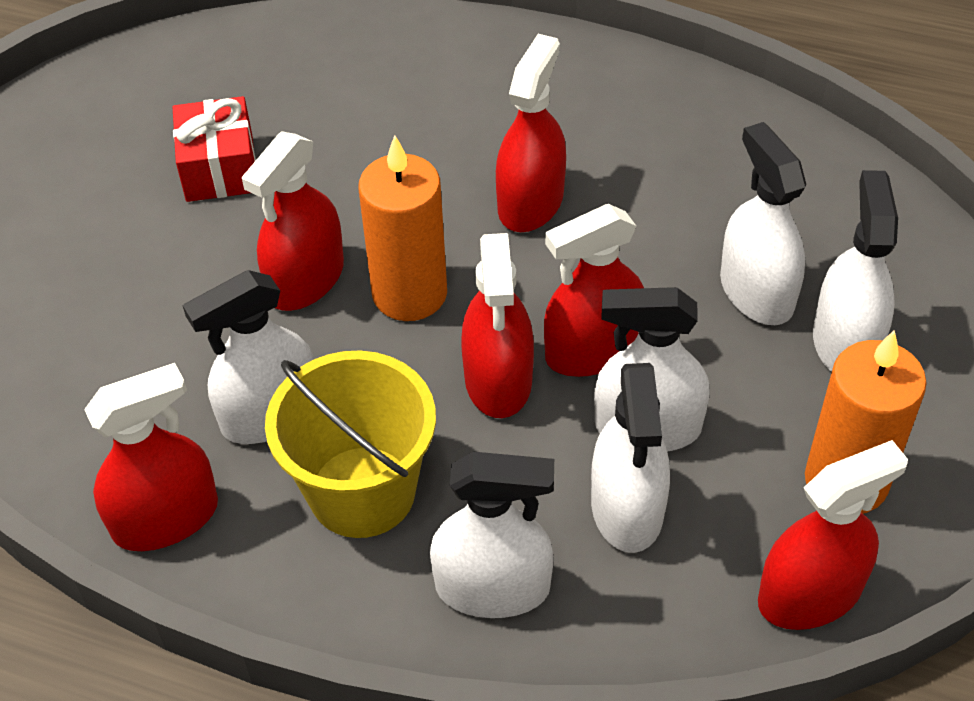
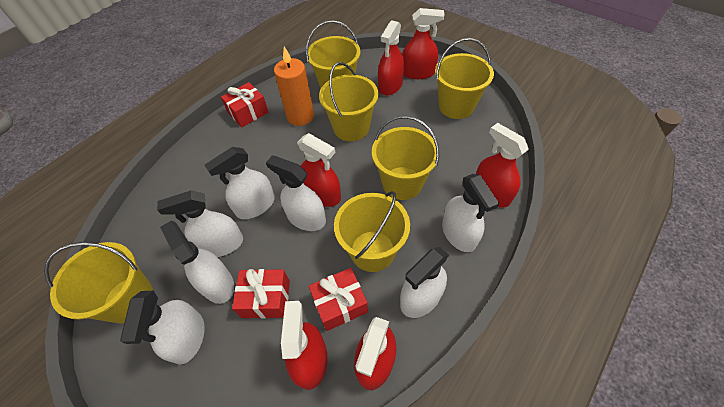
orange candle: [359,135,447,321] [805,330,927,514] = 2 -> [274,47,314,126] = 1
red gift: [173,96,256,202] = 1 -> [221,82,269,128] [232,269,290,319] [309,268,368,331] = 3
white spray bottle: [183,270,314,444] [430,452,554,618] [591,363,670,553] [594,287,710,451] [720,122,806,325] [813,170,898,372] = 6 -> [120,291,204,364] [157,191,243,257] [160,221,234,304] [205,147,275,219] [266,155,326,231] [400,247,449,318] [442,174,499,252] = 7
yellow bucket: [265,351,436,538] = 1 -> [44,242,153,324] [306,20,360,88] [319,62,378,141] [334,191,410,272] [372,116,439,200] [435,38,494,119] = 6

